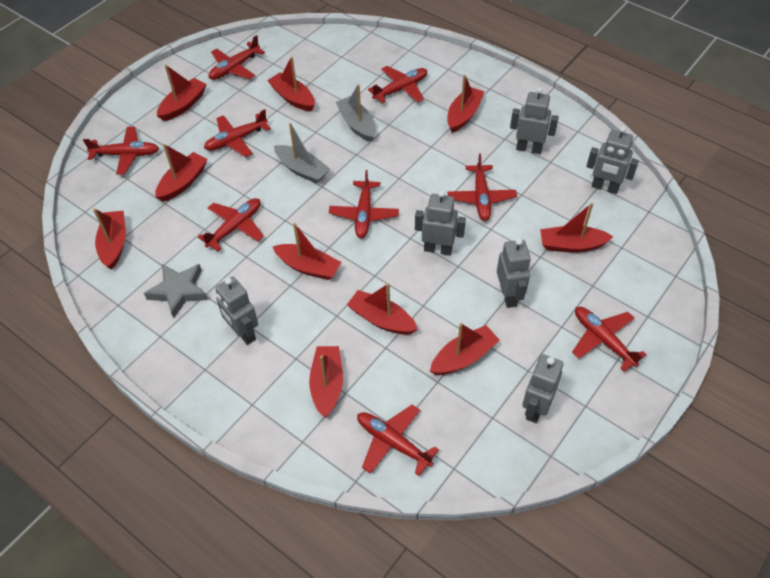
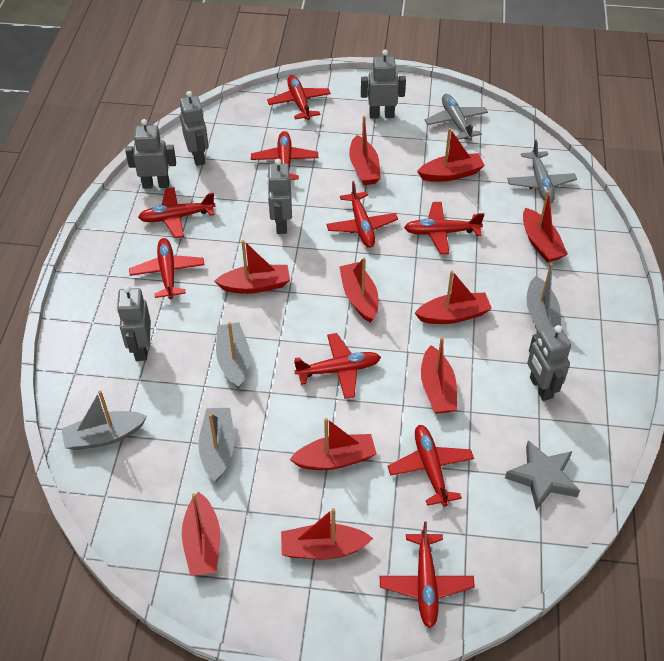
grey boat: [274,123,330,184] [336,84,376,142] = 2 -> [61,390,147,450] [198,408,235,482] [216,322,250,389] [527,263,561,333] = 4
grey plane: none = 0 -> [424,94,488,140] [507,140,577,203] = 2

